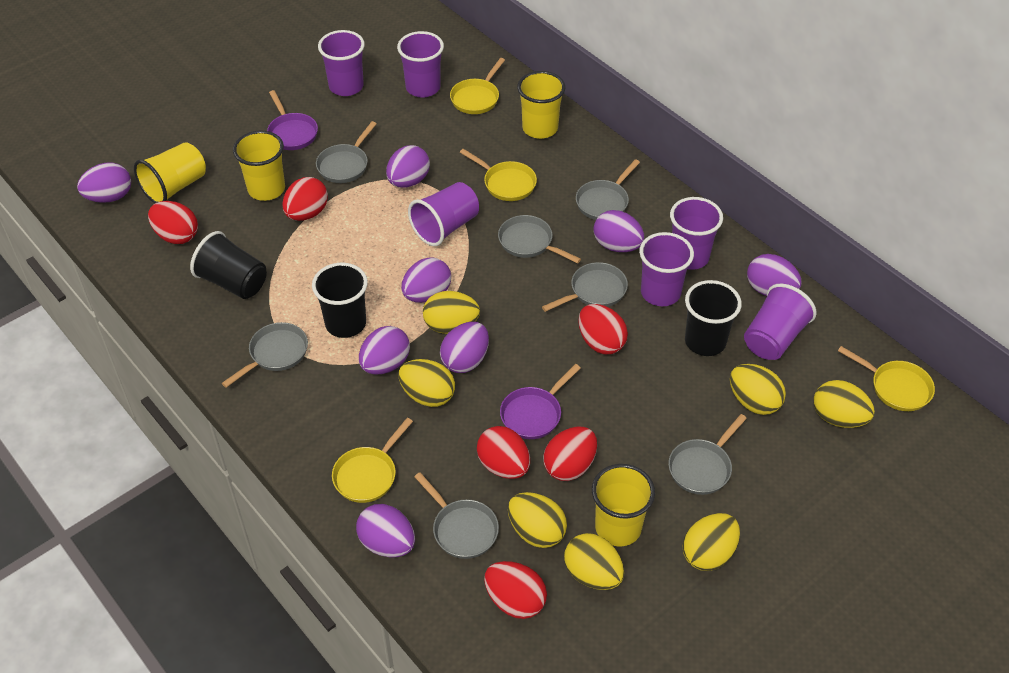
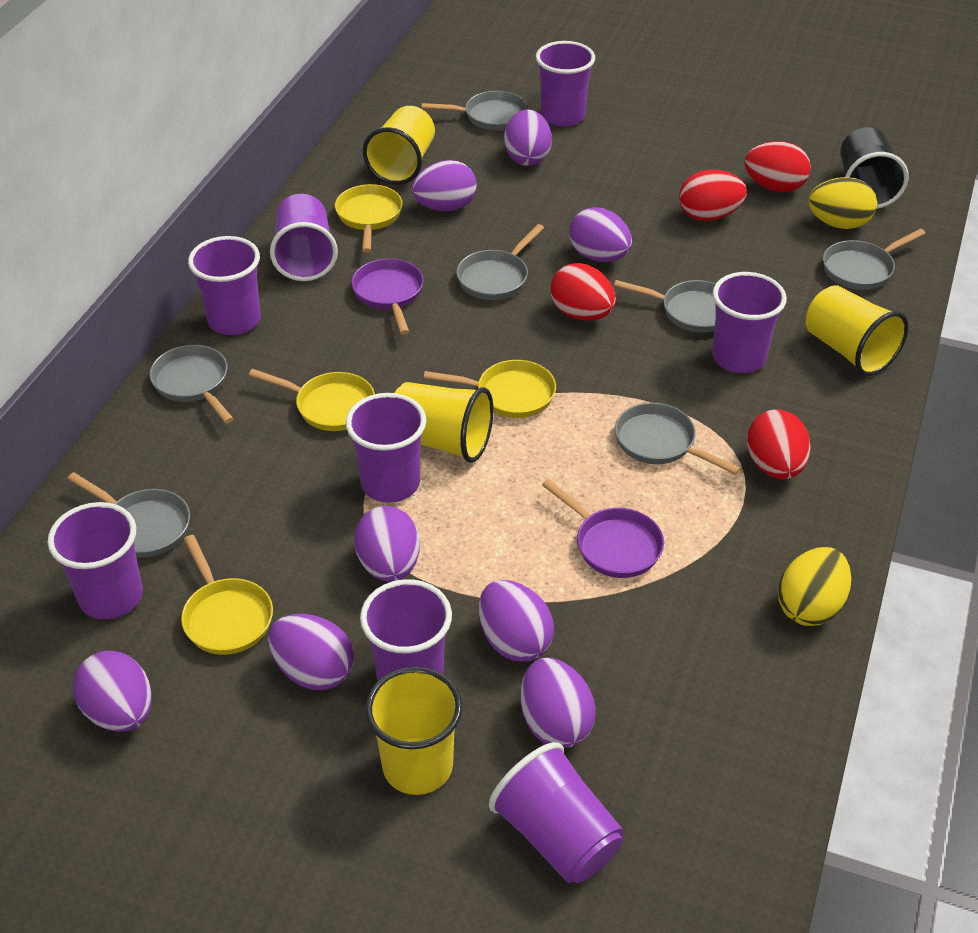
black cup: [190,231,267,299] [312,263,368,338] [685,280,742,356] = 3 -> [840,127,909,209] = 1
purple cup: [318,30,365,96] [397,31,444,98] [408,182,479,246] [639,232,694,306] [670,197,723,270] [744,284,817,360] = 6 -> [48,502,143,619] [188,236,261,335] [270,194,338,281] [346,393,426,503] [360,579,452,682] [489,742,624,883] [536,41,595,127] [712,272,787,373] = 8
red egg: [148,201,198,244] [282,177,328,221] [477,426,530,479] [484,561,547,619] [543,427,597,481] [578,304,628,354] = 6 -> [551,263,616,321] [679,169,747,221] [745,141,811,192] [747,409,811,479] = 4
yellow egg: [399,359,455,407] [423,291,480,334] [508,492,567,548] [564,533,624,590] [683,513,740,571] [730,364,786,415] [814,380,875,428] = 7 -> [778,547,851,626] [808,177,877,229] = 2

